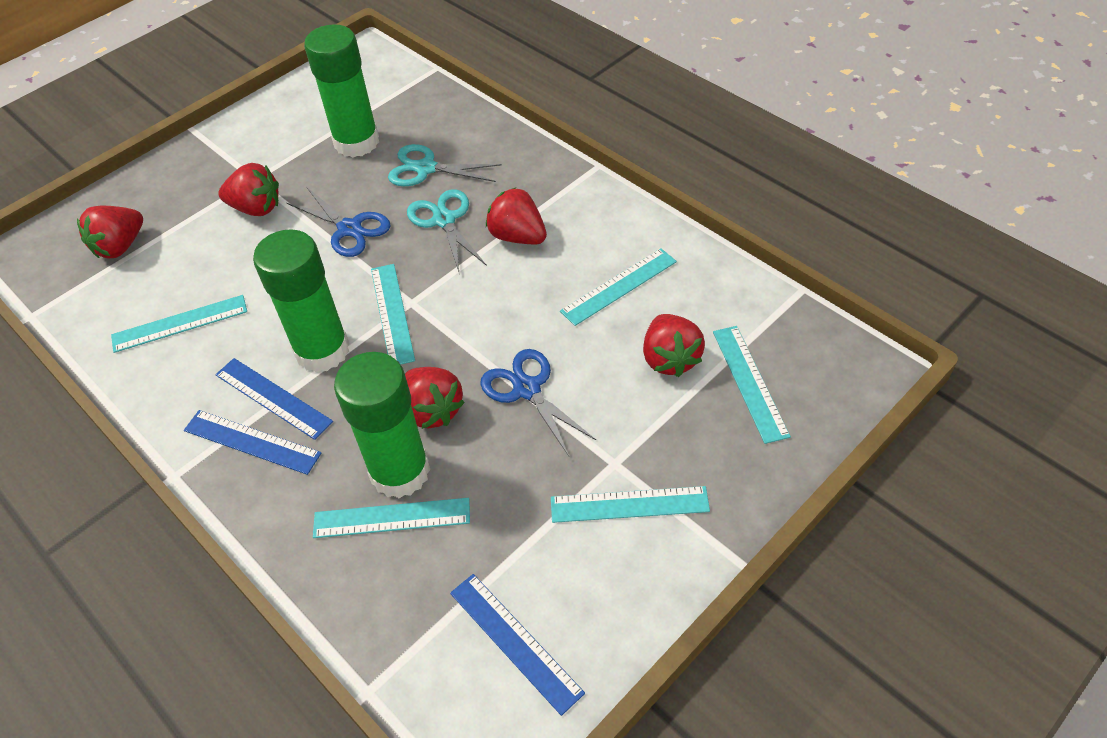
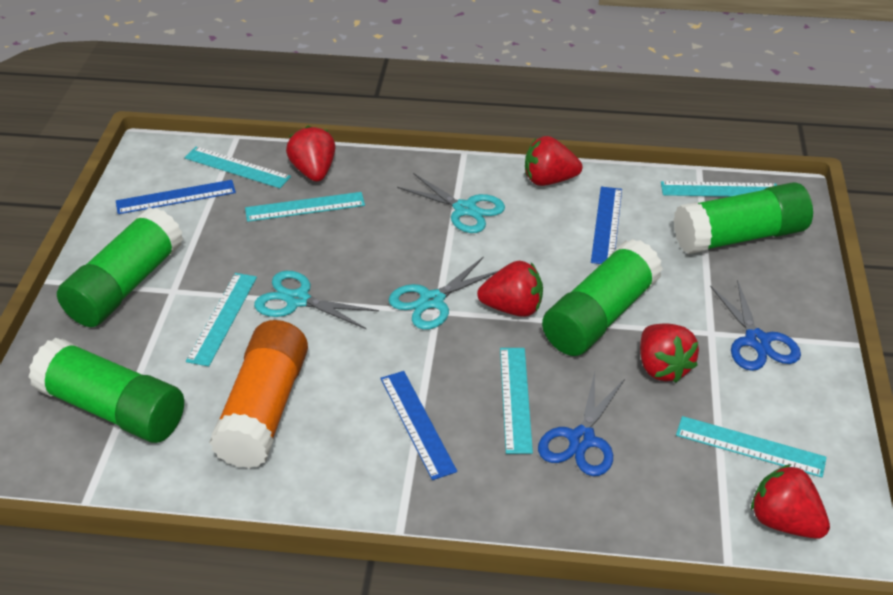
green glue stick: [253,229,350,372] [304,24,379,157] [334,352,430,498] = 3 -> [28,338,184,443] [57,207,183,327] [542,239,663,356] [673,182,813,254] = 4
orange glue stick: none = 0 -> [209,320,308,469] = 1
turquoise scissors: [388,144,502,186] [407,189,487,272] = 2 -> [254,271,379,329] [388,256,498,330] [397,173,505,233] = 3

